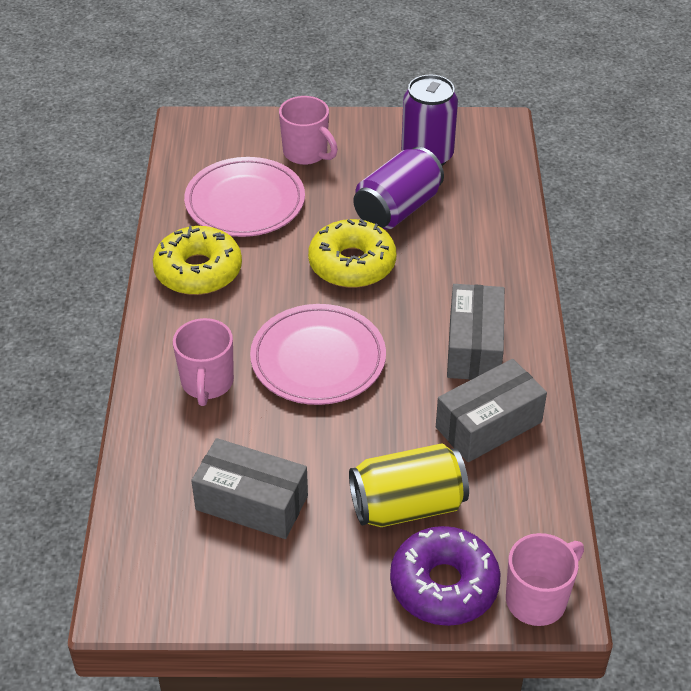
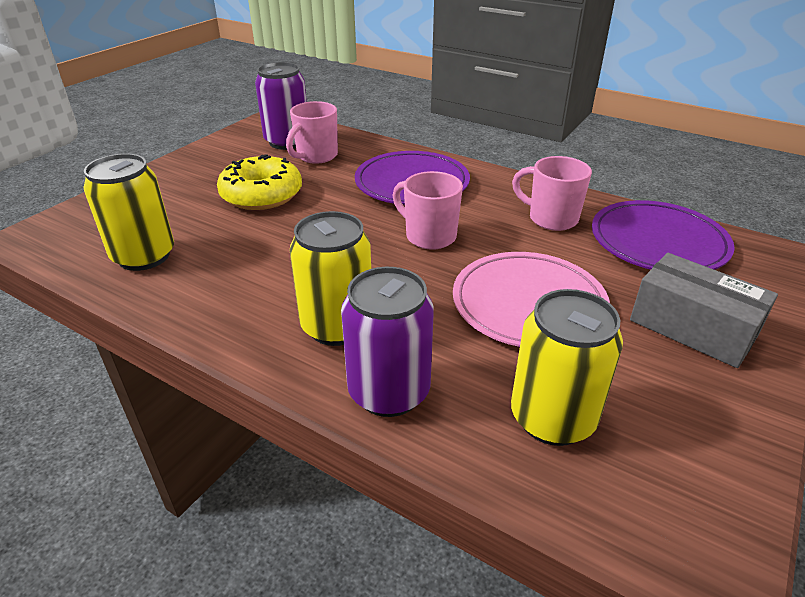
grey box: [191,438,308,539] [436,359,547,462] [447,284,505,380] = 3 -> [630,253,778,368] = 1
pink plate: [184,157,305,237] [250,304,386,405] = 2 -> [453,252,610,347] = 1
purple donut: [390,526,500,626] = 1 -> none = 0
purple plate: none = 0 -> [355,151,470,205] [592,200,735,270] = 2
yellow can: [349,443,469,527] = 1 -> [83,154,174,271] [290,211,371,346] [511,289,623,446] = 3
yellow donut: [153,226,242,295] [308,219,396,288] = 2 -> [217,154,302,210] = 1

